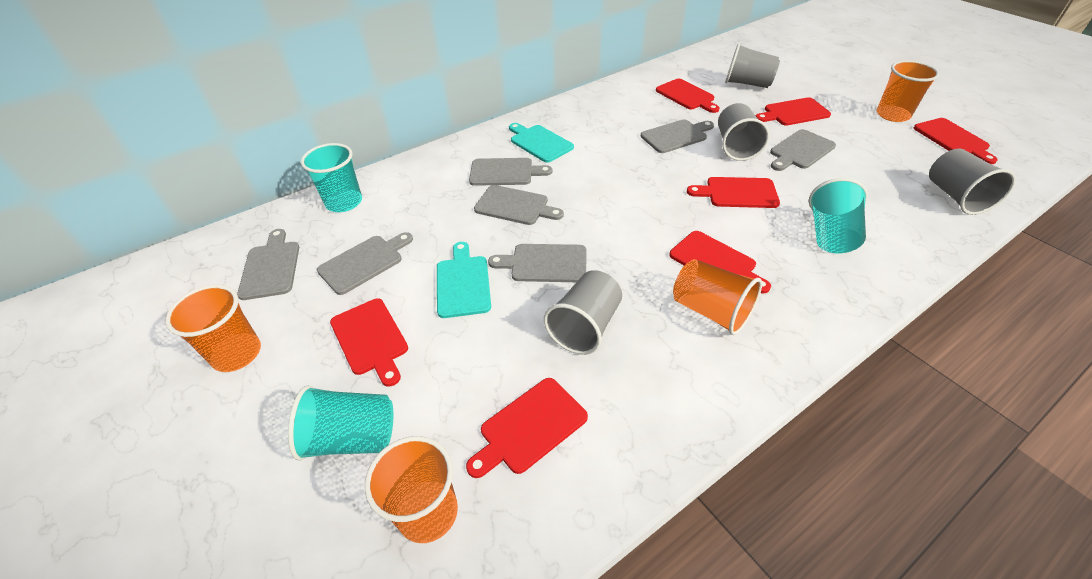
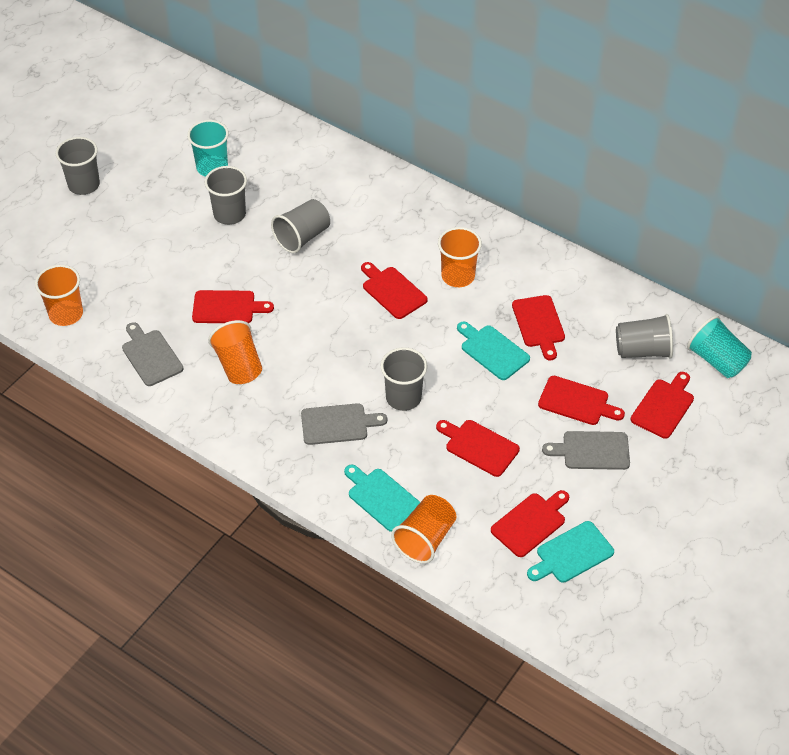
grey cup: [544,270,622,355] [718,103,770,161] [725,44,780,88] [929,148,1016,215] = 4 -> [56,137,100,195] [205,166,247,225] [271,199,330,253] [381,347,427,411] [616,314,673,359] = 5
grey cutting board: [237,229,299,300] [317,232,413,295] [469,158,552,186] [474,185,564,225] [488,244,586,282] [641,119,714,153] [770,129,836,171] = 7 -> [122,322,183,386] [301,403,387,445] [542,431,630,470] = 3
turquoise cup: [288,385,393,461] [301,143,362,212] [809,178,868,253] = 3 -> [187,120,229,177] [687,316,752,378] = 2
turquoise cutting board: [437,242,491,318] [509,123,574,163] = 2 -> [344,465,420,532] [457,322,530,380] [527,521,614,583] = 3

